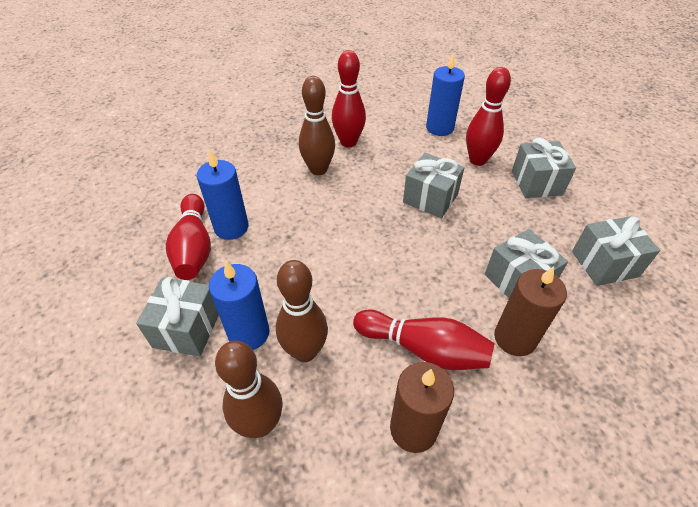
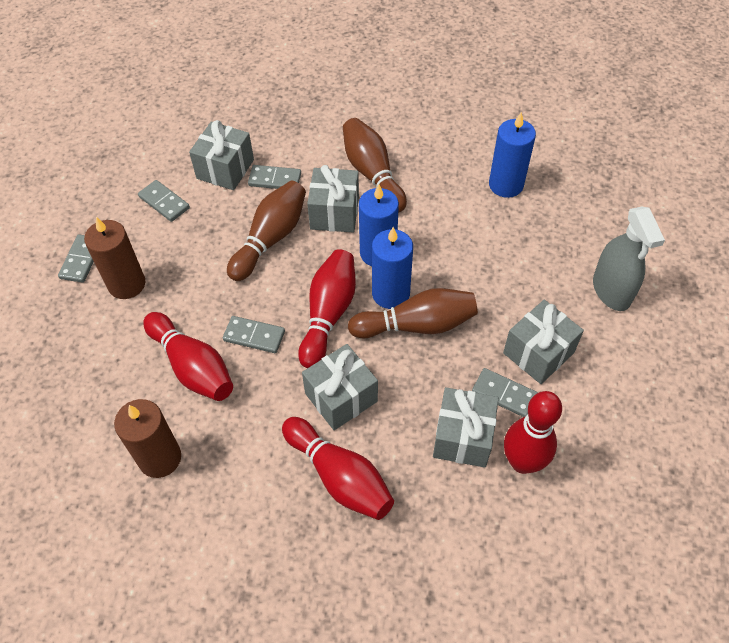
grey domino: none = 0 -> [58,234,94,283] [138,180,190,222] [223,316,285,353] [248,165,301,189] [472,368,538,417] = 5
grey spray bottle: none = 0 -> [593,207,665,311] = 1

